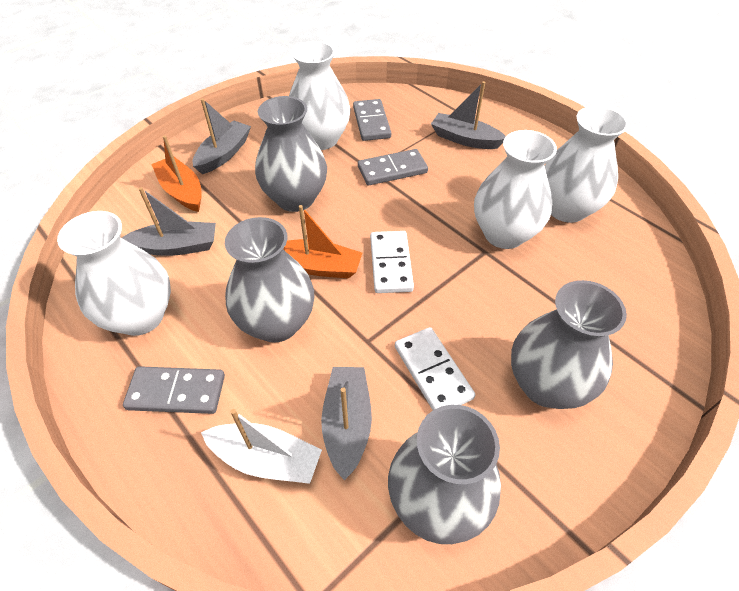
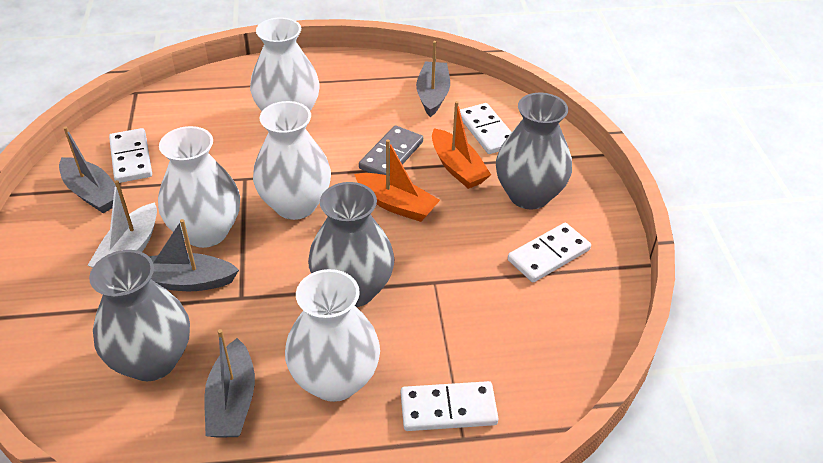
grey domino: [123,366,225,414] [353,99,391,141] [358,149,428,185] = 3 -> [359,126,423,175] = 1
grey vase: [225,217,315,343] [255,96,327,212] [388,405,501,544] [511,280,627,409] = 4 -> [89,250,190,381] [308,182,395,307] [496,93,572,209] = 3
white domino: [370,231,414,293] [395,327,475,410] = 2 -> [109,128,152,183] [401,381,499,431] [460,103,512,154] [508,223,591,282] = 4

